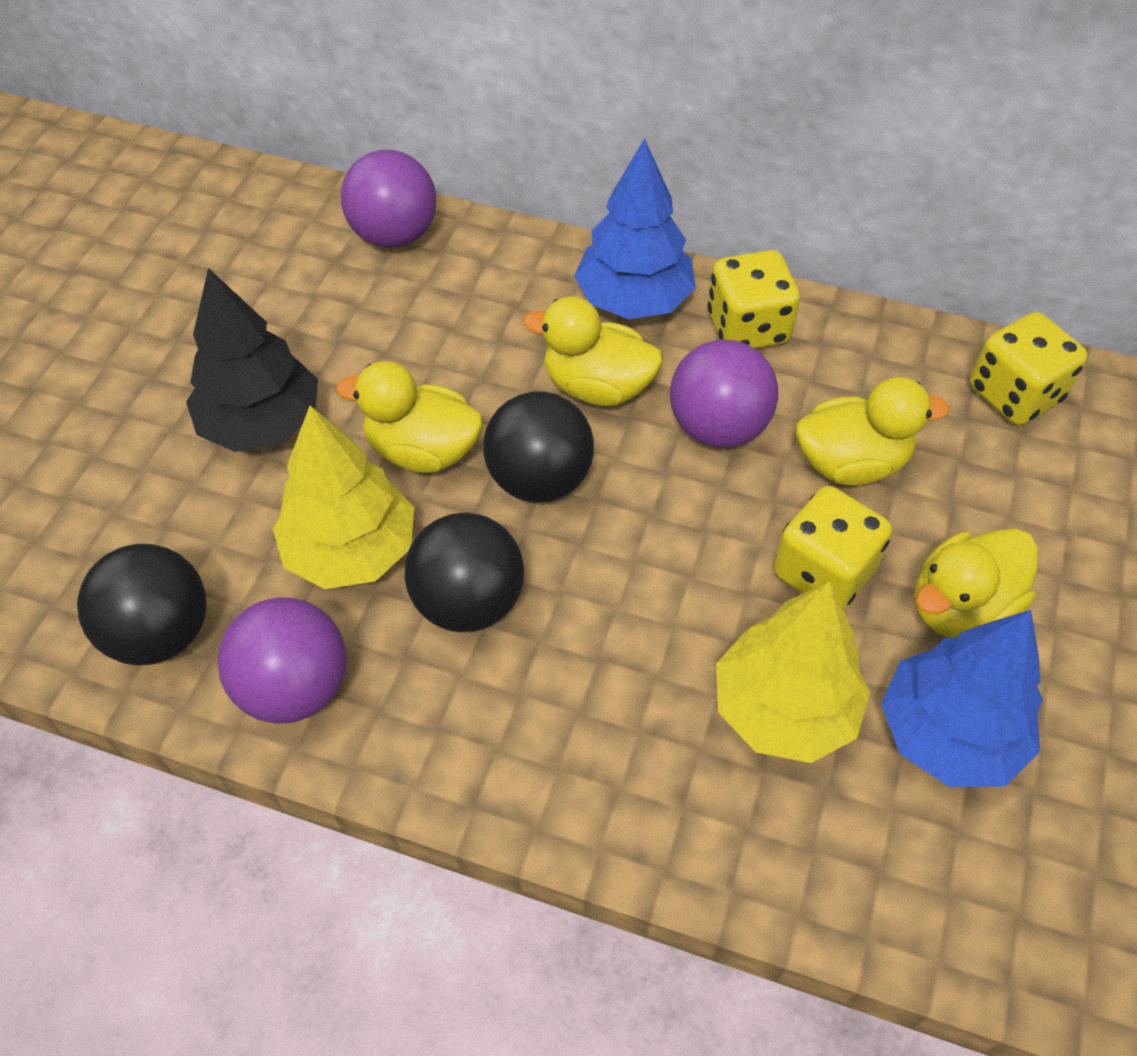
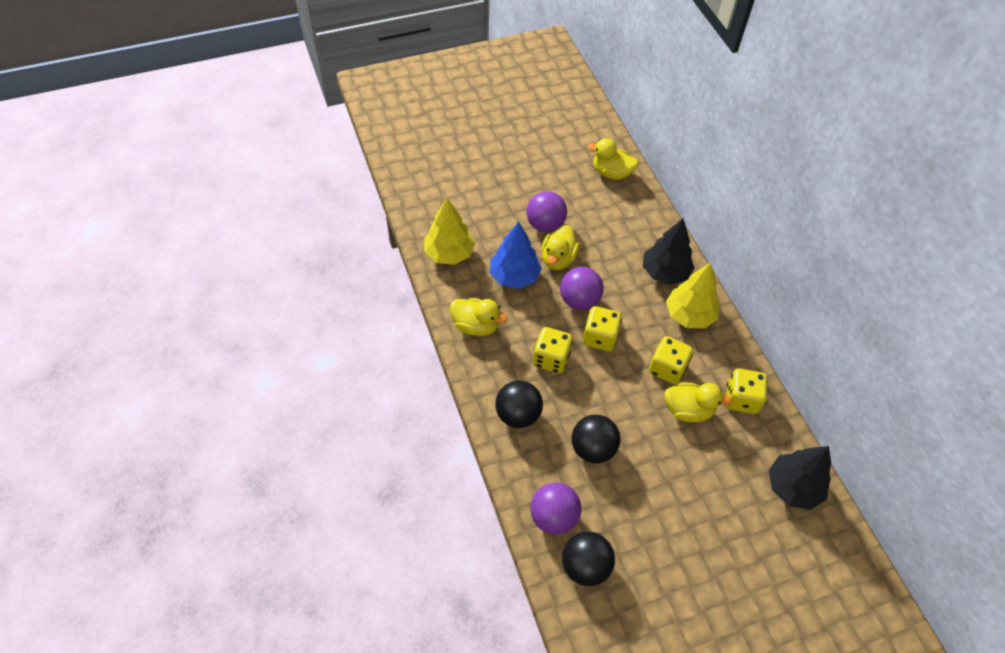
black tree: [186,268,318,452] = 1 -> [643,218,695,285] [769,446,831,510] = 2
blue tree: [574,138,696,319] [881,610,1043,787] = 2 -> [490,221,542,289] = 1
yellow dice: [707,250,800,349] [774,486,892,609] [970,312,1088,425] = 3 -> [533,327,573,373] [583,306,622,351] [649,336,693,385] [726,368,768,414] = 4

